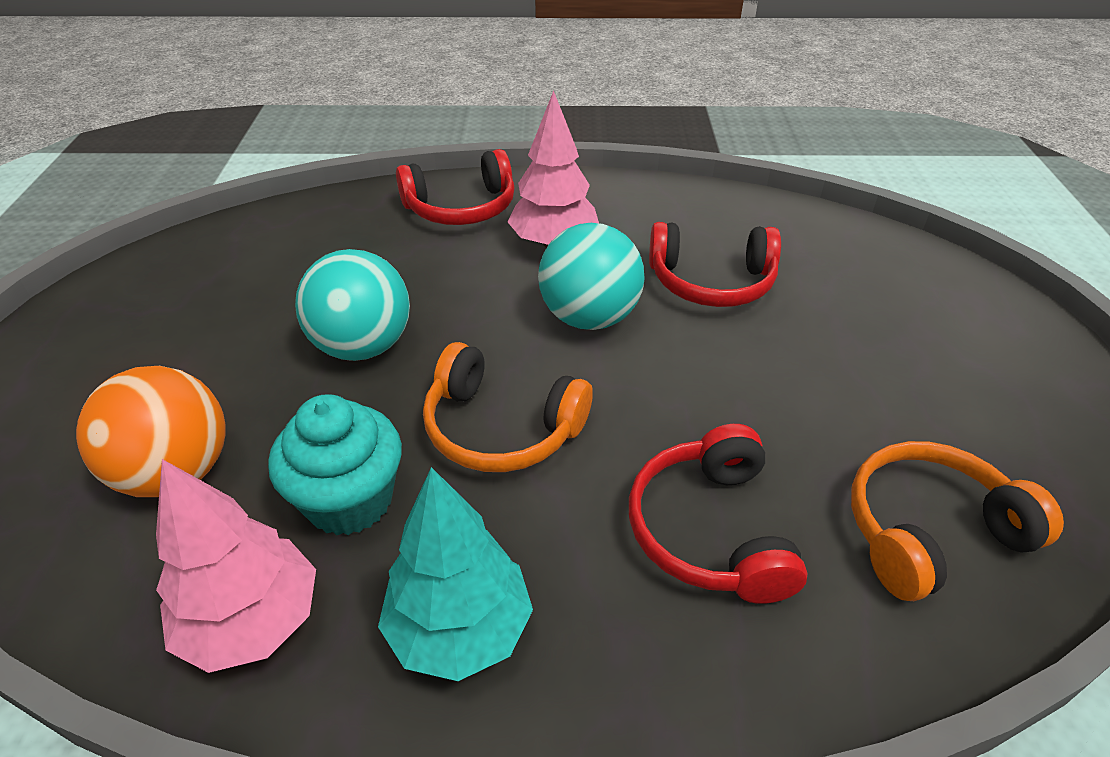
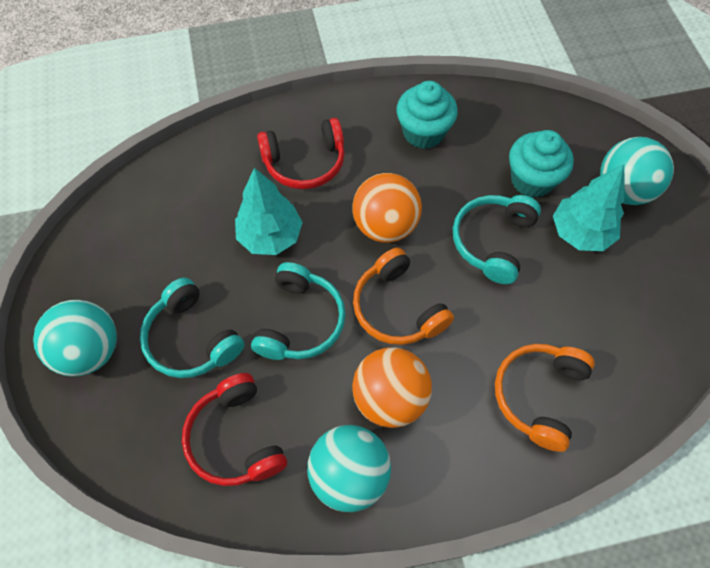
orange ball: [76,366,226,497] = 1 -> [352,173,422,243] [352,347,432,428] = 2
pink tree: [156,459,316,673] [507,90,599,248] = 2 -> none = 0
red headphones: [396,149,515,225] [629,424,808,604] [649,222,781,307] = 3 -> [182,373,287,486] [257,118,345,189] = 2
turquoise ball: [295,249,410,361] [538,223,645,330] = 2 -> [33,300,117,377] [307,425,391,512] [600,137,674,205] = 3
turquoise cupcake: [268,394,402,535] = 1 -> [396,81,458,149] [509,130,574,198] = 2
turquoise headphones: none = 0 -> [140,278,245,378] [251,262,346,360] [453,195,541,284] = 3
turquoise tree: [378,467,533,681] = 1 -> [235,168,303,255] [553,164,625,251] = 2

